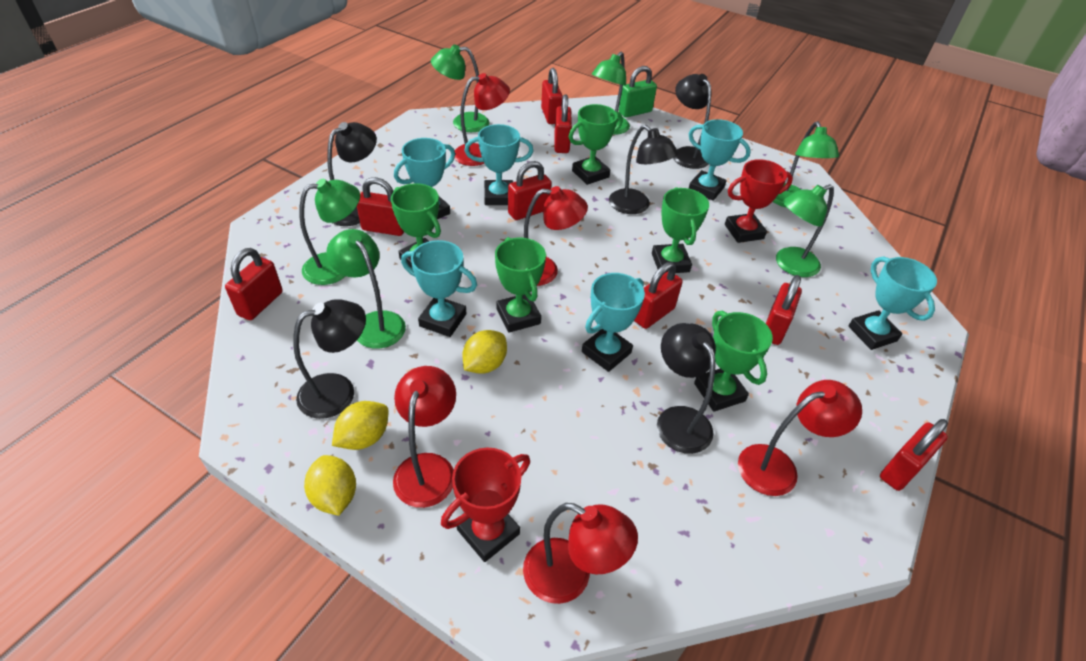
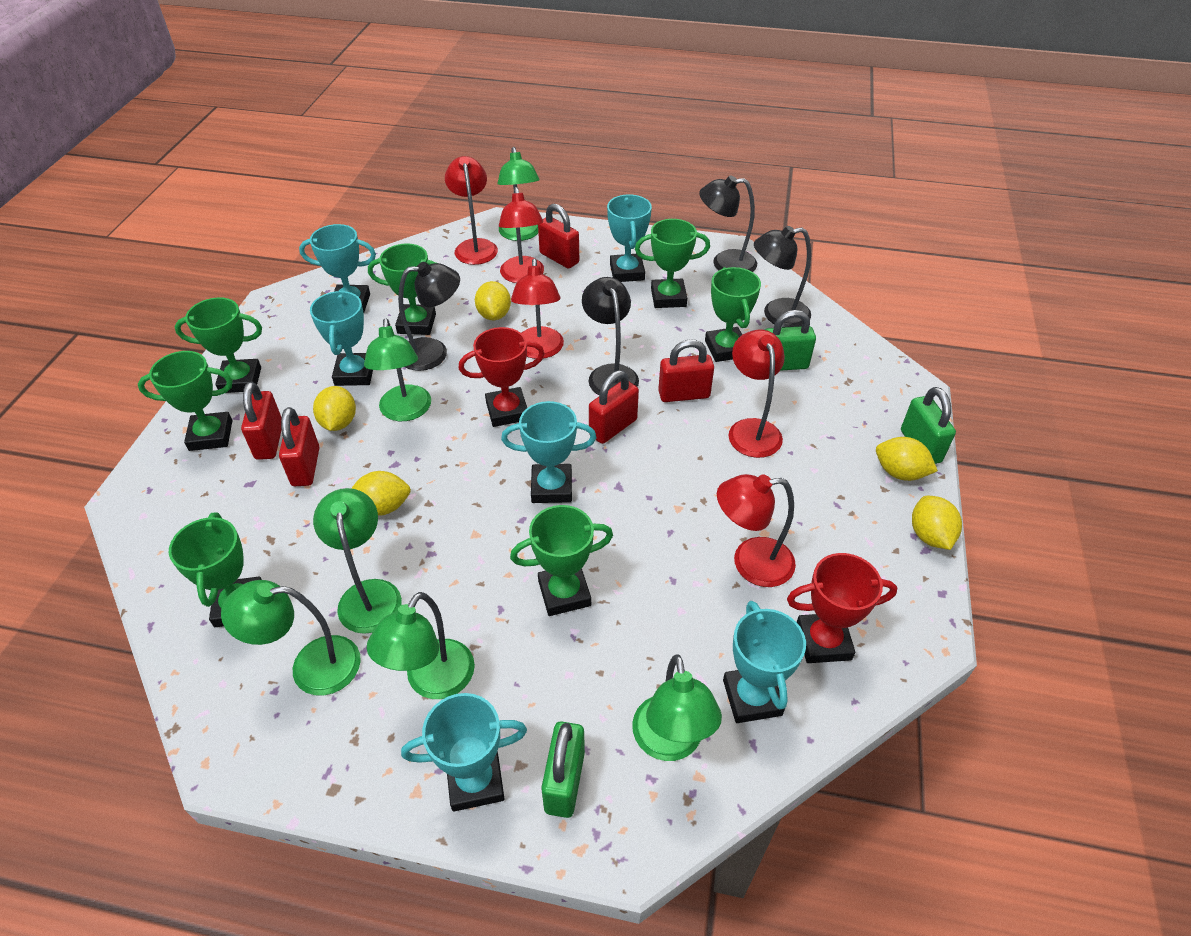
black lamp: [293,299,366,419] [327,122,377,226] [609,125,678,214] [657,323,716,454] [673,74,711,169] = 5 -> [398,262,460,371] [582,277,639,395] [699,175,757,272] [754,226,811,327] = 4
green padlock: [619,66,657,118] = 1 -> [541,721,585,818] [765,310,816,371] [901,387,956,464] = 3
green trophy: [391,183,441,269] [495,237,546,332] [569,104,623,185] [652,187,709,273] [694,311,773,412] = 5 -> [138,351,233,451] [169,512,262,627] [175,297,262,393] [368,244,436,335] [510,505,613,616] [635,219,710,308] [705,267,761,362] = 7
red padlock: [225,248,283,320] [357,177,404,236] [508,161,552,220] [541,68,563,124] [554,95,572,153] [634,262,683,329] [766,275,802,345] [880,419,948,491] = 8 -> [241,382,282,460] [279,407,319,486] [538,204,579,269] [589,370,639,444] [658,339,714,402] = 5
yellow lemon: [304,455,356,516] [332,401,389,450] [462,330,507,374] = 3 -> [313,386,356,431] [351,471,411,516] [475,281,511,320] [876,437,938,481] [912,496,962,550] = 5

